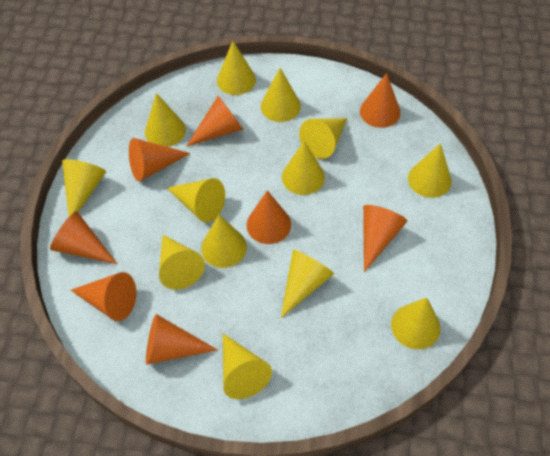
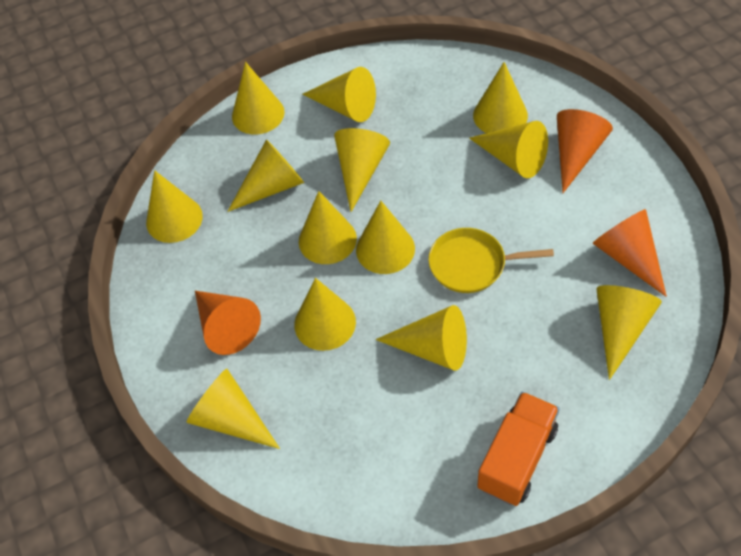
orange cone: [50,211,117,264] [71,272,136,321] [129,138,191,181] [146,314,217,365] [186,96,243,147] [247,190,291,244] [360,73,401,128] [363,205,407,272] = 8 -> [195,291,261,355] [557,109,613,193] [593,209,667,297] = 3
orange truck: none = 0 -> [477,392,560,506] = 1
yellow pan: none = 0 -> [428,228,554,293] = 1

